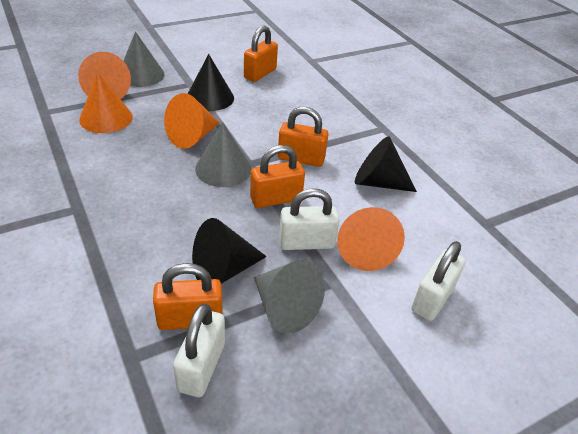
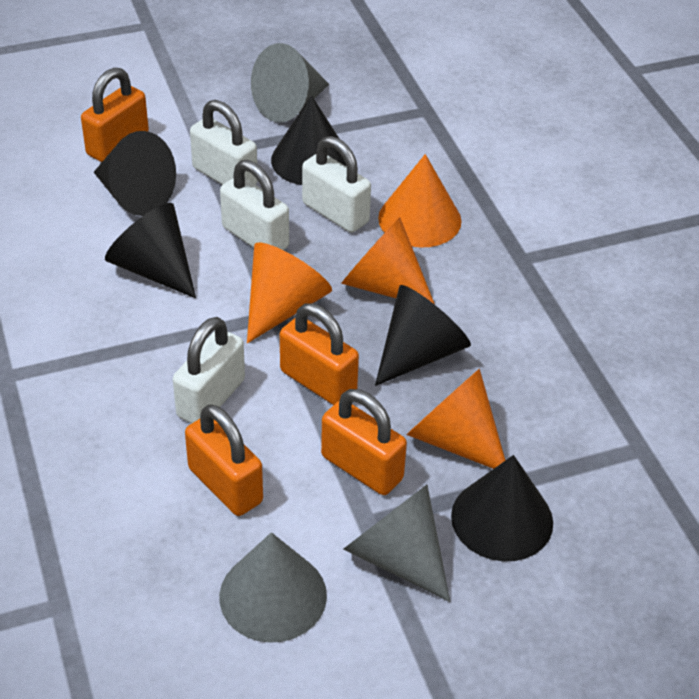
black cone: [188,54,234,111] [192,218,267,284] [355,136,417,192] = 3 -> [94,131,176,216] [105,203,196,298] [271,95,346,185] [375,285,471,386] [451,455,553,561] = 5
white padlock: [173,303,225,397] [279,188,340,250] [412,241,466,321] = 3 -> [173,317,245,424] [190,100,258,185] [220,160,289,250] [302,136,371,233] = 4

